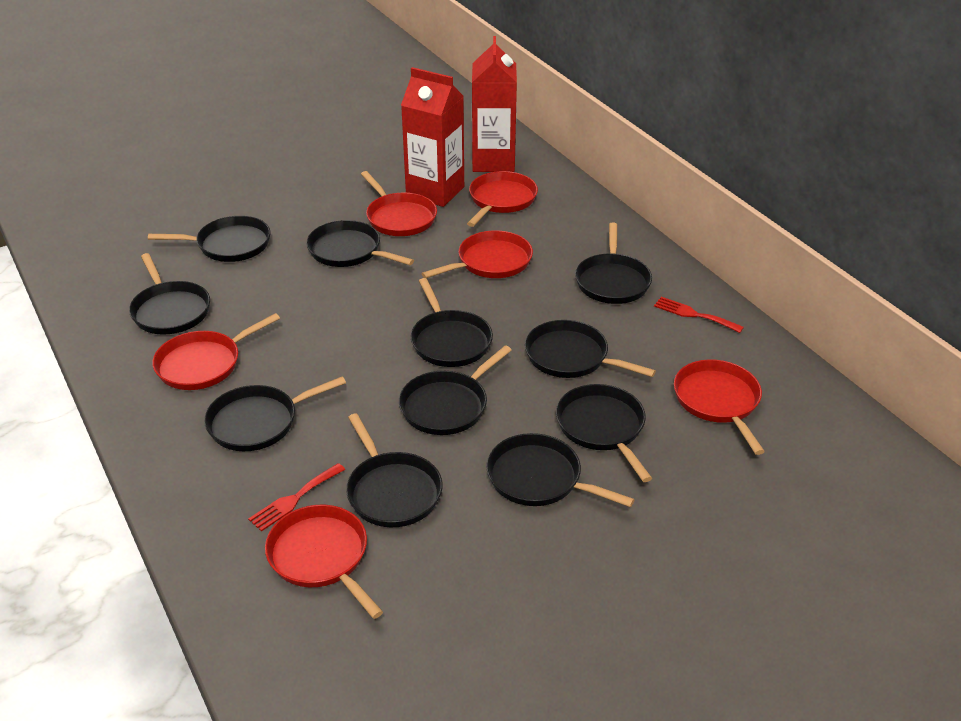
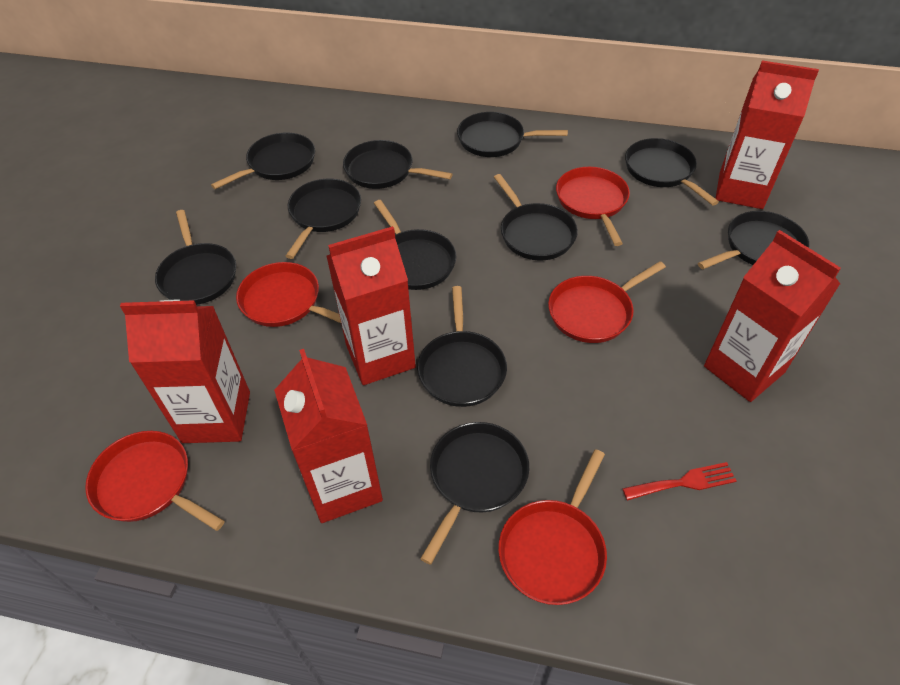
red carton: [401,67,464,207] [472,36,517,172] = 2 -> [120,300,250,443] [274,349,383,523] [326,226,416,385] [704,230,841,402] [715,60,819,209] = 5
red fork: [248,463,345,531] [654,297,744,333] = 2 -> [622,462,737,501] = 1
red pan: [152,313,280,390] [265,505,383,619] [361,171,437,236] [421,230,533,278] [467,171,538,227] [674,359,765,455] = 6 -> [85,431,225,531] [236,262,341,327] [498,449,607,605] [548,261,666,343] [556,167,630,246] = 5

